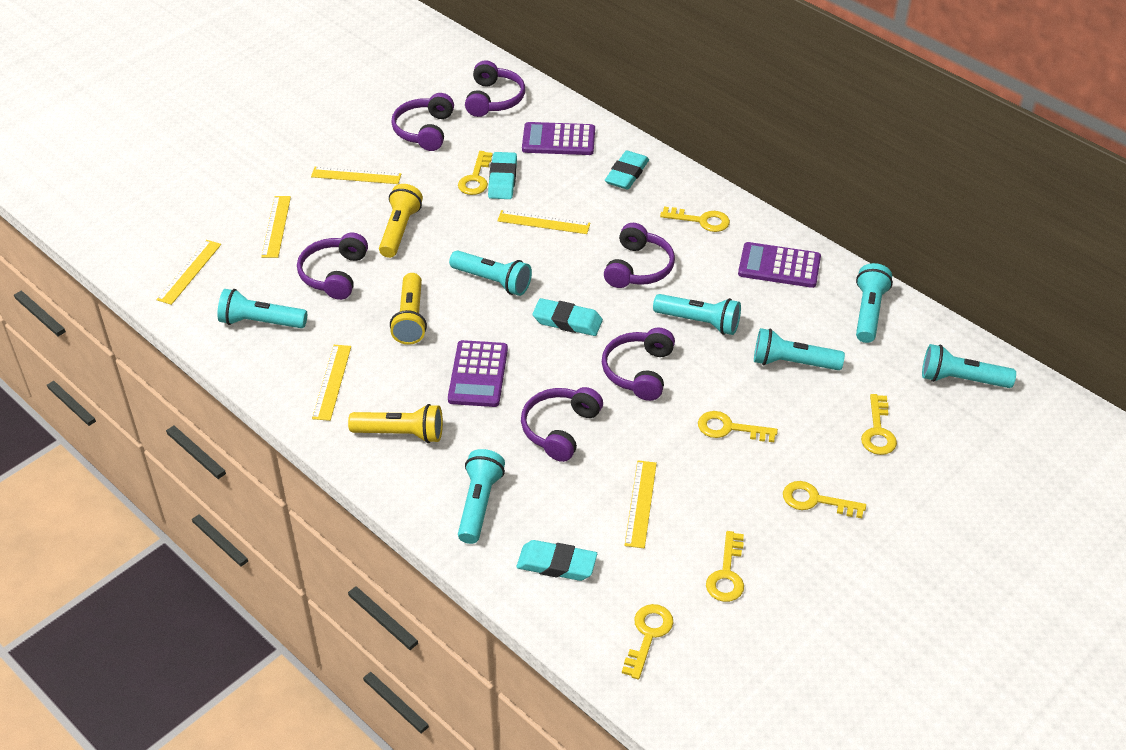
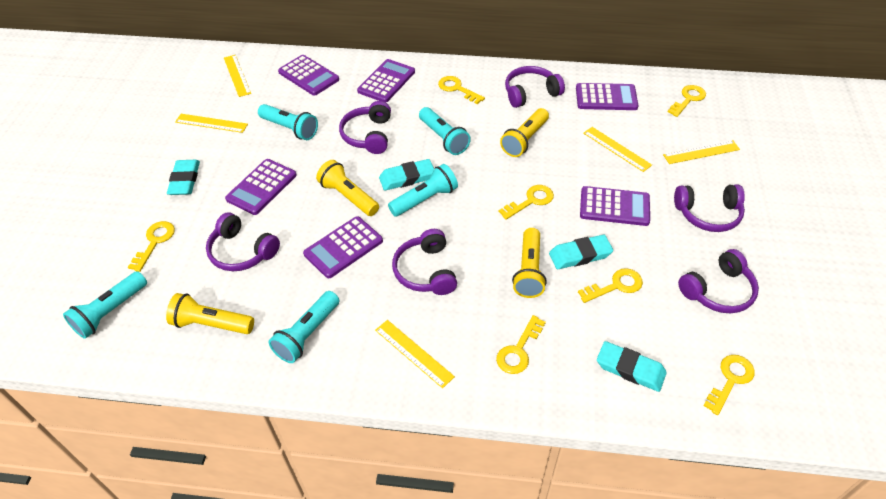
purple calculator: [448,340,508,407] [522,122,595,155] [738,242,821,288] = 3 -> [225,159,297,215] [278,55,339,96] [303,216,383,278] [357,59,415,102] [576,83,638,110] [580,186,650,226] = 6
turquoise flashlight: [217,289,307,328] [449,250,532,296] [458,449,505,544] [653,294,741,335] [754,328,845,370] [856,263,893,343] [922,344,1016,388] = 7 -> [63,271,147,339] [258,104,318,140] [269,291,339,363] [388,164,458,217] [419,107,471,155] = 5
yellow flashlight: [348,404,443,443] [379,184,423,258] [390,273,427,345] = 3 -> [166,293,254,334] [316,160,379,216] [500,108,549,157] [512,228,547,298] = 4
yellow ruler: [156,240,221,305] [261,196,291,258] [311,166,401,184] [312,345,351,421] [497,210,590,234] [624,460,657,548] = 6 -> [175,114,248,133] [224,55,251,97] [375,320,455,388] [583,127,652,172] [663,140,740,164] = 5

